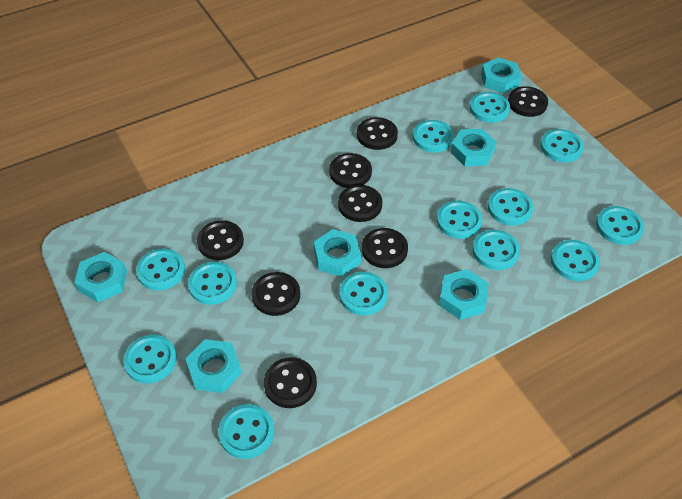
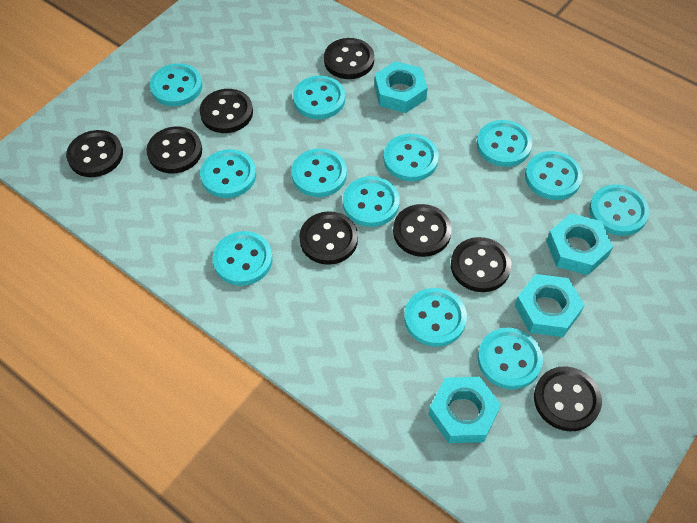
turquoise button: [123,334,177,384] [136,248,185,290] [188,262,237,305] [218,404,274,459] [339,272,388,315] [413,120,454,153] [437,200,482,239] [469,92,510,123] [472,230,520,270] [488,188,533,226] [540,129,584,162] [551,240,600,281] [596,206,644,245] = 13 -> [150,63,202,106] [200,149,256,198] [213,231,273,286] [291,148,347,197] [293,76,345,119] [343,176,400,227] [384,134,439,181] [404,288,467,347] [477,120,532,167] [478,328,543,389] [525,151,583,200] [589,184,649,236] = 12
turquoise nut: [74,252,127,302] [185,339,242,393] [314,229,361,277] [439,269,489,320] [451,129,496,166] [481,57,522,94] = 6 -> [374,61,428,113] [428,377,501,443] [515,274,585,337] [546,213,613,275] = 4

